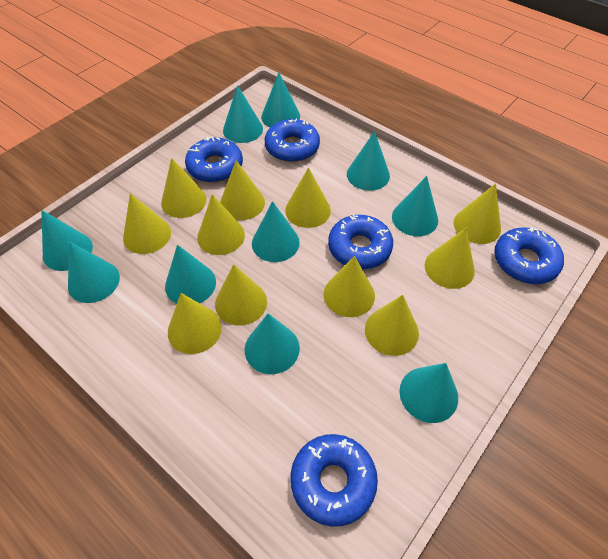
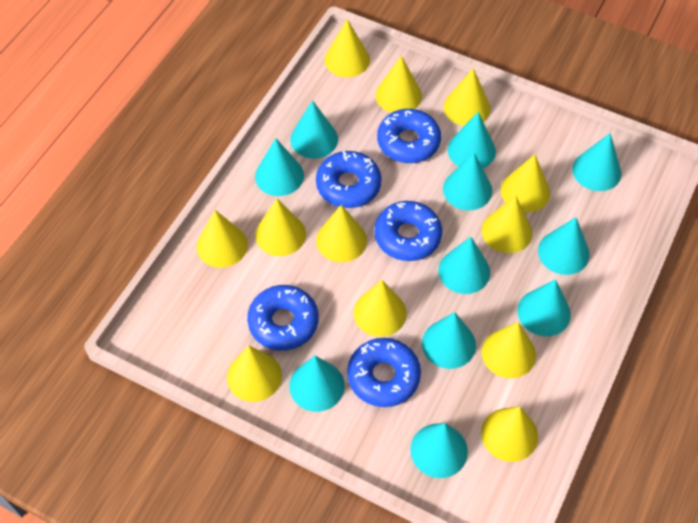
turquoise cone: [42,210,93,271] [68,242,120,303] [165,245,216,304] [223,85,263,143] [245,313,300,374] [252,201,300,262] [261,73,300,127] [347,131,390,191] [392,176,438,236] [399,363,458,423] = 10 -> [255,138,304,196] [289,356,345,412] [290,100,338,159] [410,423,468,478] [422,312,476,369] [438,237,490,294] [443,153,492,210] [448,112,496,168] [517,279,571,336] [538,217,590,275] [572,133,621,191] = 11
yellow cone: [123,193,171,254] [161,158,207,218] [168,293,222,354] [197,194,245,255] [215,264,267,326] [220,160,265,220] [285,167,331,228] [323,256,375,317] [365,295,419,356] [425,228,475,289] [454,183,501,244] = 11 -> [197,210,248,268] [227,346,282,402] [255,199,306,256] [316,205,367,262] [325,19,370,77] [354,280,407,337] [376,56,422,113] [444,68,491,126] [481,322,536,378] [481,406,538,462] [482,196,532,253] [501,154,550,212] = 12

